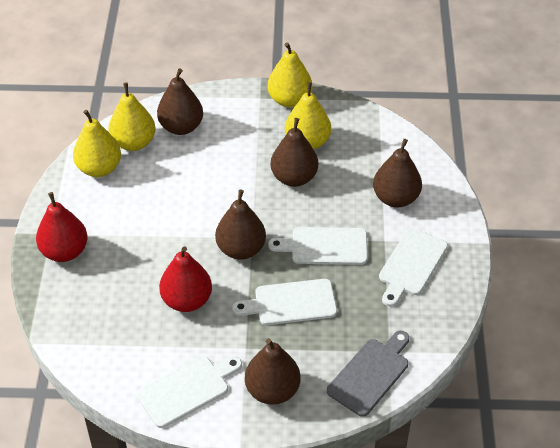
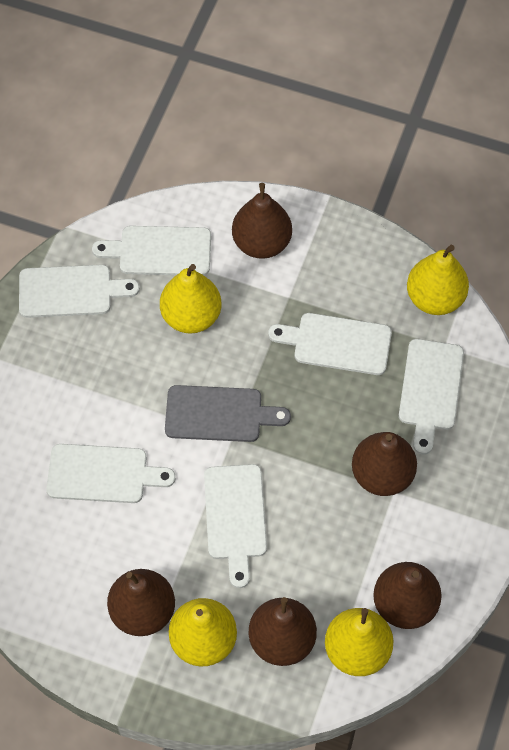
red pear: [36,192,88,262] [159,246,212,312] = 2 -> none = 0
white cutting board: [137,356,242,428] [232,279,337,325] [268,227,368,265] [379,228,448,307] = 4 -> [19,265,140,318] [46,444,176,503] [92,226,211,276] [204,464,267,588] [268,313,392,375] [399,339,464,454] = 6

